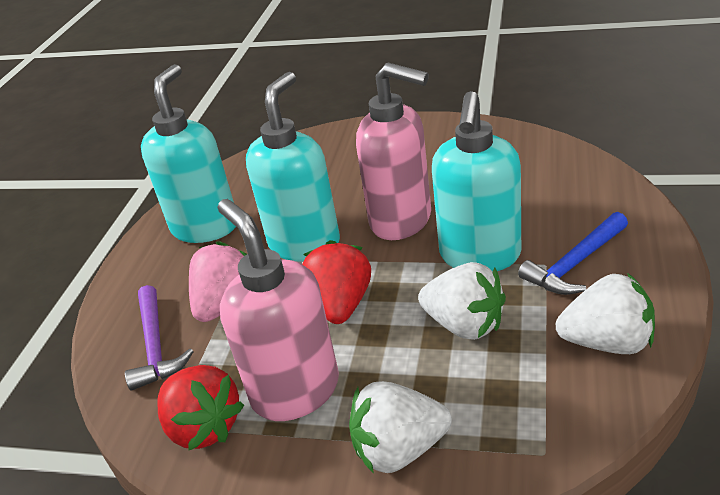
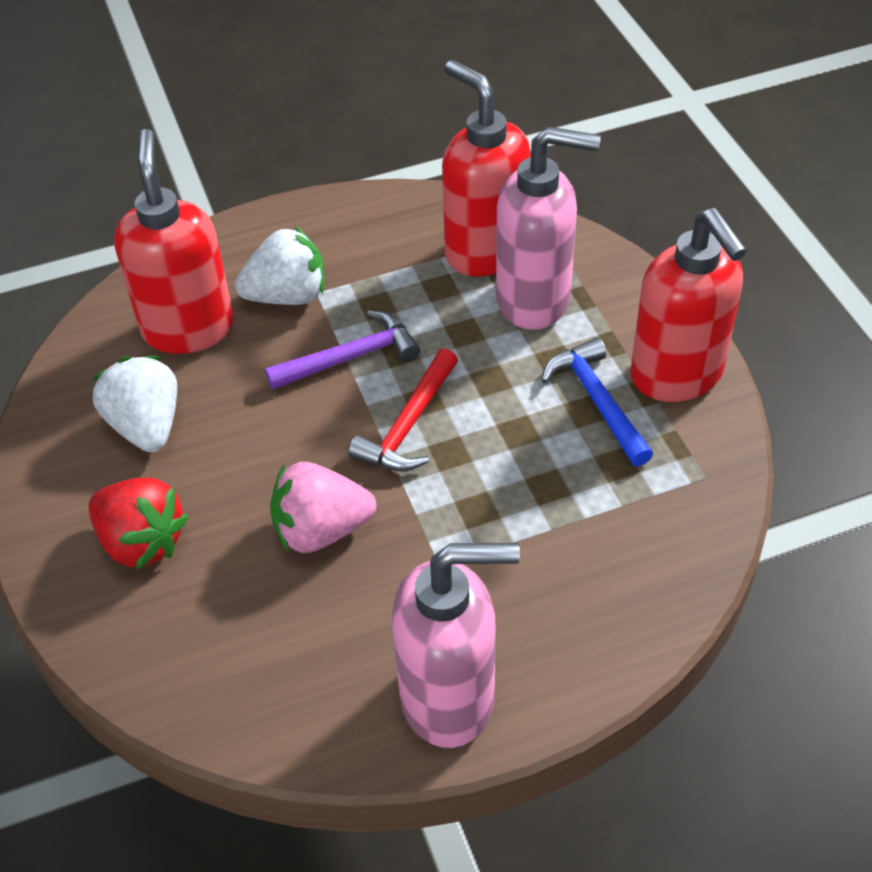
red hammer: none = 0 -> [348,348,458,471] = 1
red soap dispenser: none = 0 -> [114,129,234,354] [442,60,531,276] [630,208,747,402] = 3
red strawberry: [158,365,244,450] [302,240,371,324] = 2 -> [89,478,189,570] = 1
turquoise soap dispenser: [141,64,236,243] [246,72,340,262] [432,91,521,272] = 3 -> none = 0
white strawberry: [349,381,452,473] [418,262,506,340] [556,273,655,354] = 3 -> [92,356,177,452] [235,226,324,305] = 2

